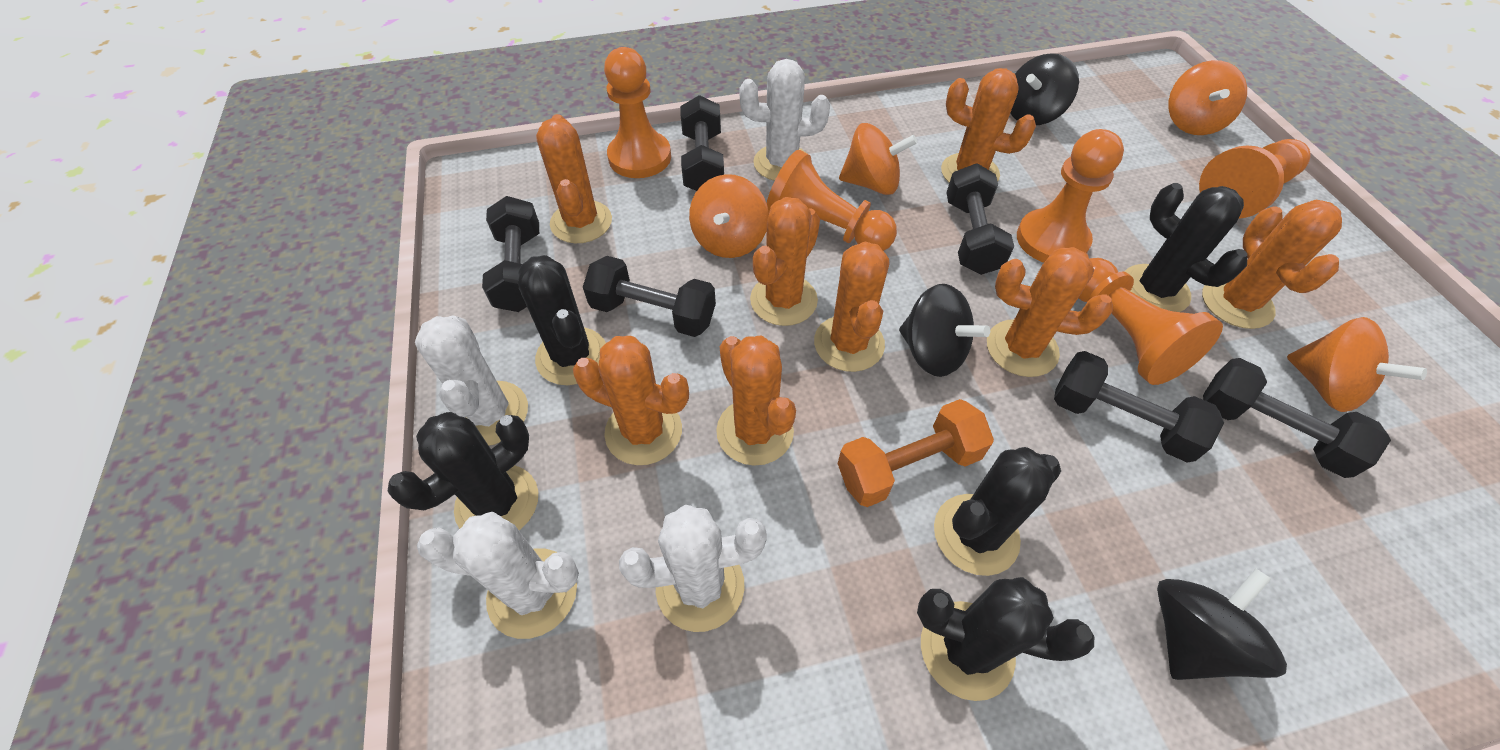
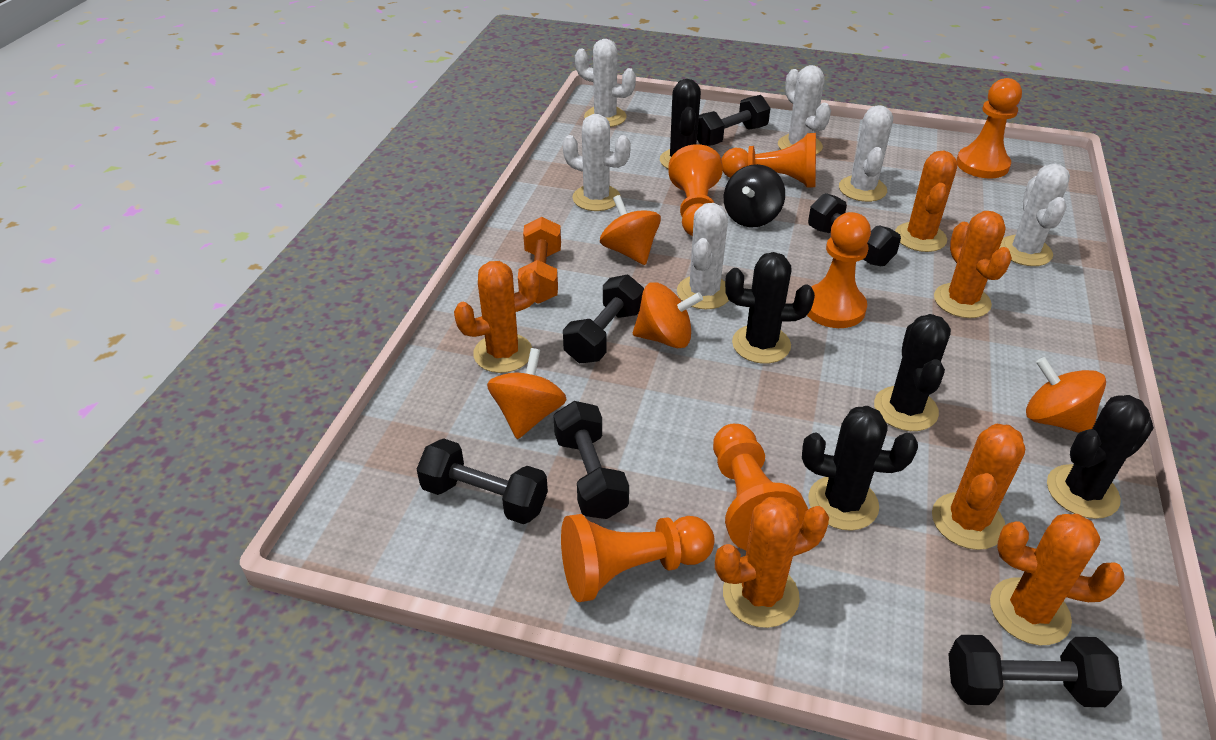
black spinning top: [899,284,990,377] [1011,53,1079,125] [1157,569,1287,680] = 3 -> [724,164,785,228] = 1
orange cactus: [536,114,612,243] [573,336,689,465] [716,335,796,466] [750,197,820,326] [814,242,889,372] [941,68,1036,183] [987,247,1113,377] [1202,200,1342,329] = 8 -> [454,261,540,373] [715,497,829,628] [895,151,958,252] [932,424,1025,550] [934,211,1012,318] [990,514,1125,645] = 6
orange pawn: [604,47,671,178] [767,150,897,251] [1017,129,1124,263] [1079,258,1223,385] [1199,139,1311,218] = 5 -> [561,514,715,602] [668,144,723,236] [713,424,808,550] [722,133,816,188] [807,212,871,328] [956,78,1022,179] = 6
white cactus: [415,315,528,446] [417,512,579,639] [619,505,767,632] [740,59,830,181] = 4 -> [563,114,631,211] [575,39,636,127] [677,203,729,309] [778,65,831,155] [839,105,893,202] [1000,164,1070,266] = 6

